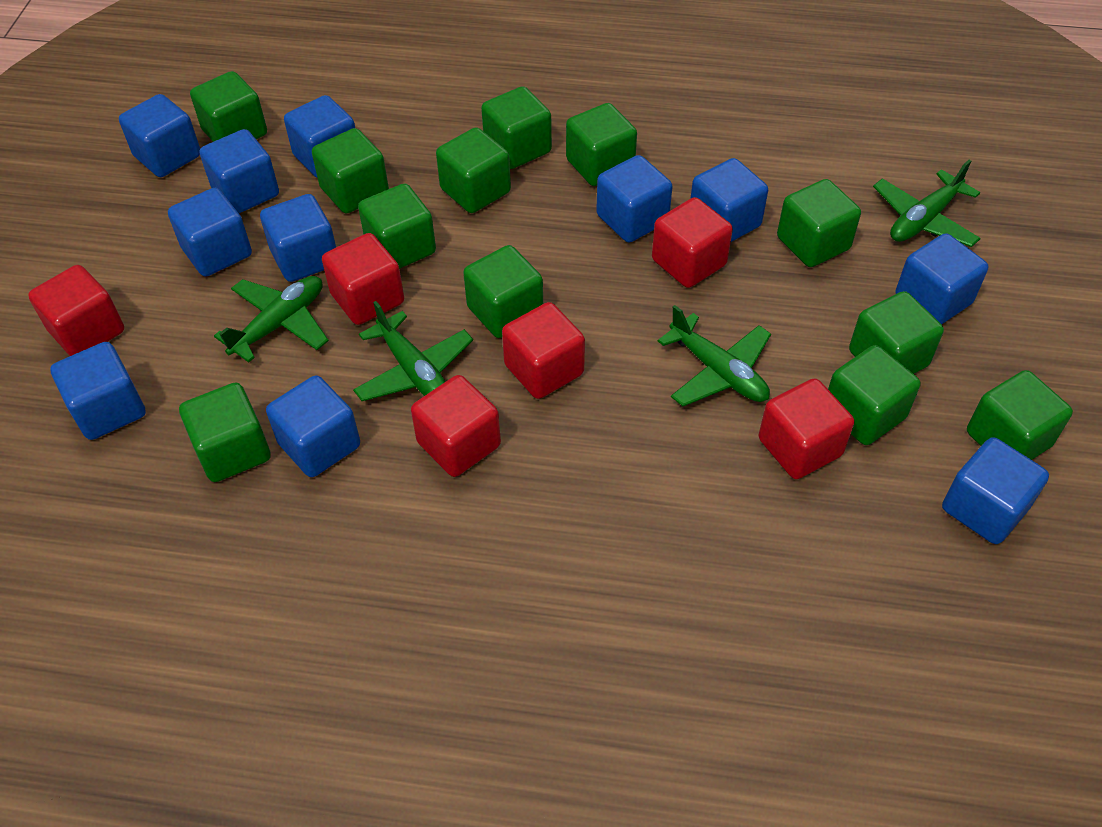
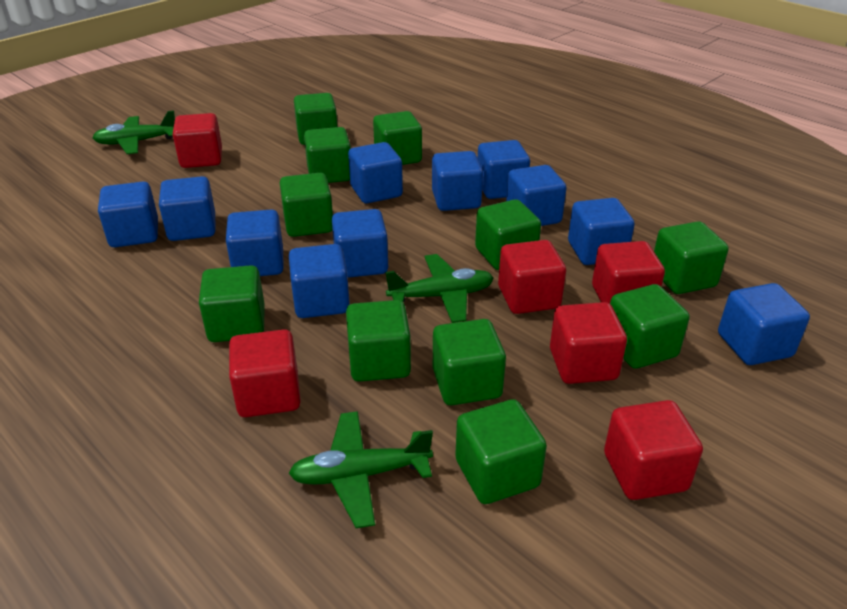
green cube: [179,382,271,482] [190,71,267,142] [312,128,389,213] [358,183,436,269] [436,127,511,213] [463,245,543,338] [481,86,552,169] [566,103,637,186] [777,179,861,267] [828,345,921,445] [849,291,944,374] [967,370,1073,460] = 12 -> [199,265,265,342] [280,173,333,237] [294,93,338,145] [304,127,351,183] [346,300,411,382] [373,111,422,165] [433,319,506,405] [455,399,547,504] [475,199,541,270] [610,284,690,369] [654,221,729,294] = 11
green plane: [214,276,329,363] [353,301,473,401] [658,305,771,406] [873,160,981,247] = 4 -> [92,110,175,154] [288,411,433,528] [385,254,494,323] = 3

